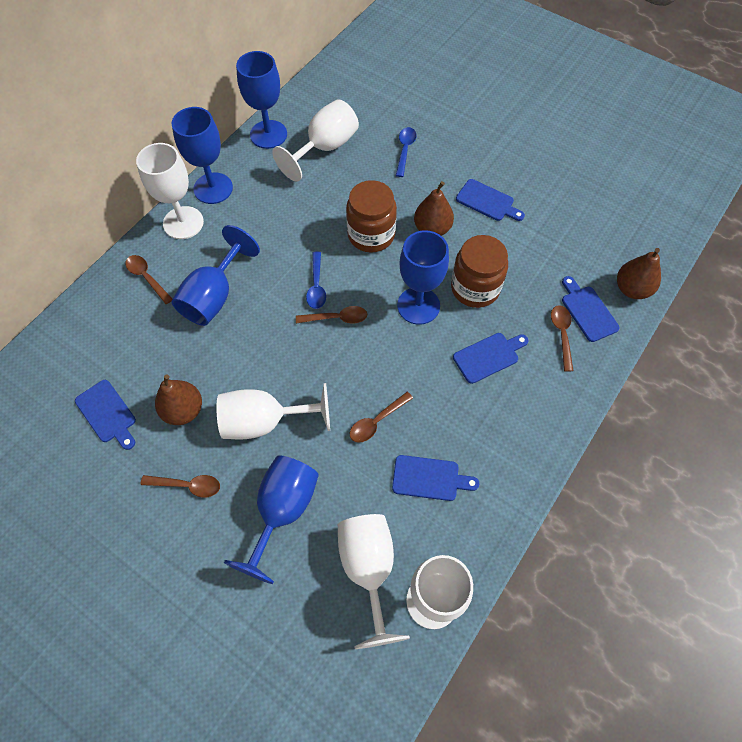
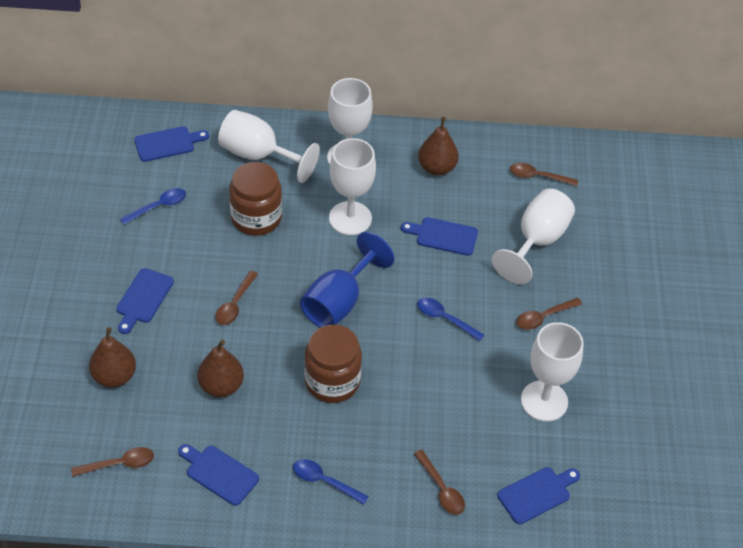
blue goblet: [171,225,260,326] [172,107,233,204] [224,455,319,584] [236,51,287,149] [397,230,449,325] = 5 -> [300,232,395,328] = 1
blue spoon: [306,252,326,309] [396,127,417,177] = 2 -> [120,188,186,224] [293,459,369,504] [417,298,484,341] = 3

